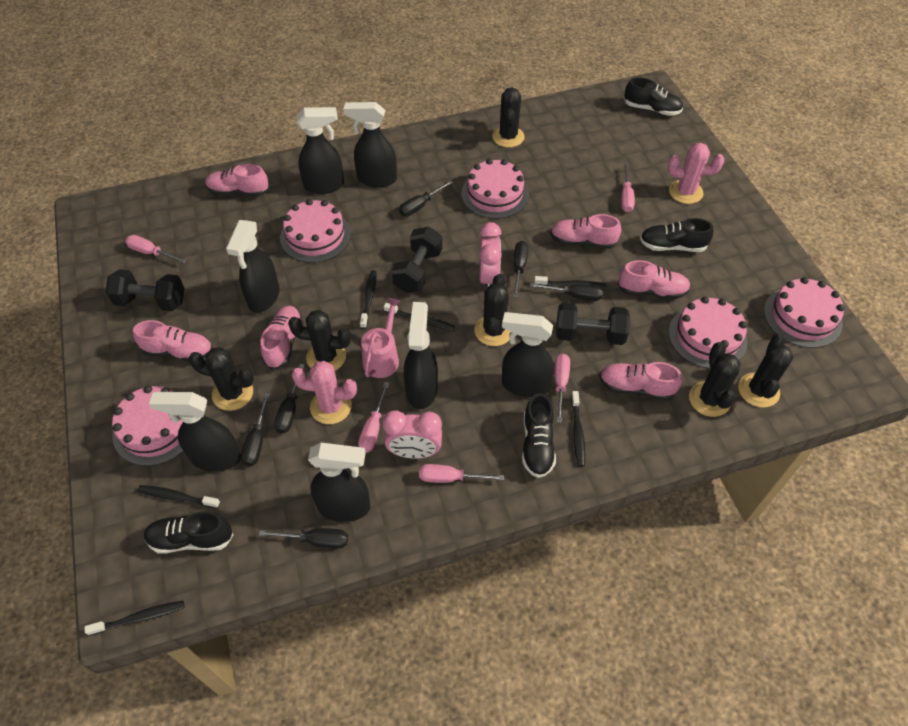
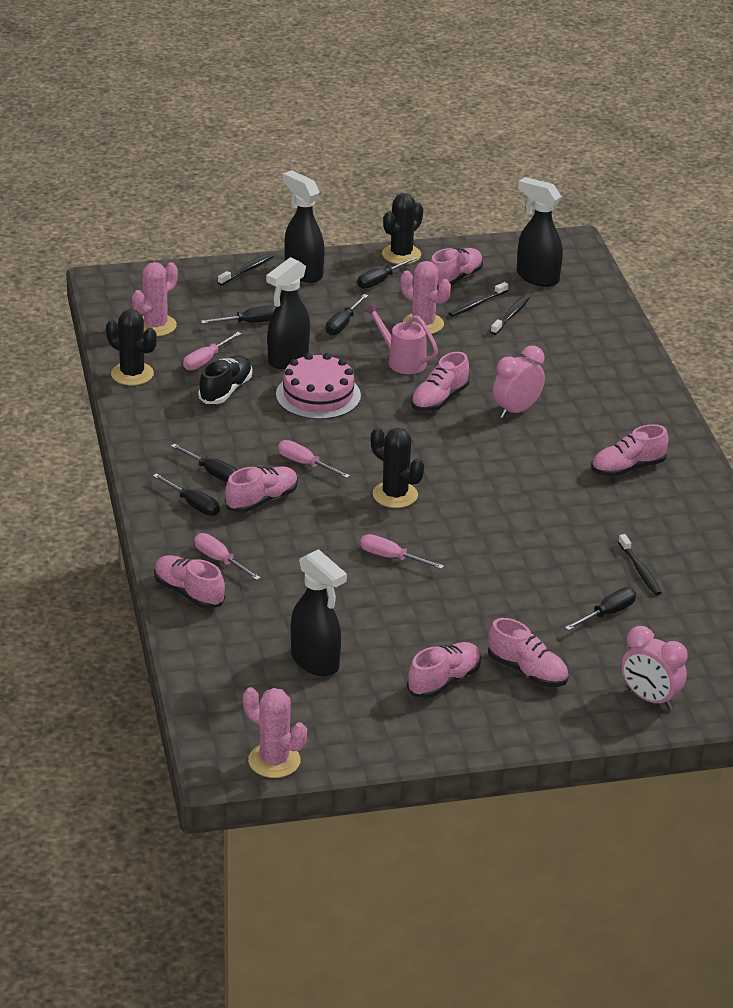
black cactus: [189,347,254,411] [288,310,351,371] [475,274,511,346] [492,88,525,148] [689,342,740,417] [738,334,793,408] = 6 -> [106,309,157,386] [371,427,424,508] [382,193,423,264] = 3
black dumbbell: [106,269,185,311] [392,227,442,293] [556,303,630,345] = 3 -> none = 0
black shoe: [144,511,233,554] [522,393,556,478] [624,77,683,116] [640,218,714,252] = 4 -> [198,355,252,404] = 1
black spray bottle: [149,392,241,471] [226,220,279,313] [296,107,344,194] [308,443,370,522] [343,102,397,187] [404,302,438,409] [502,312,554,398] = 7 -> [266,257,310,369] [283,170,325,283] [291,549,347,676] [517,177,563,287] = 4
black toothbrush: [84,600,185,636] [137,485,220,508] [360,270,377,329] [384,303,455,331] [534,276,606,289] [571,391,585,467] = 6 -> [218,253,274,285] [448,282,508,317] [491,295,530,335] [618,534,661,596] = 4
pink cactus: [291,361,357,424] [668,143,724,204] = 2 -> [132,262,178,337] [243,687,307,778] [400,261,451,335] = 3
pink cake: [112,385,183,466] [280,199,351,263] [461,159,529,219] [668,297,748,369] [764,277,845,348] = 5 -> [276,353,361,420] = 1
pink screwdriver: [125,235,186,263] [358,382,389,453] [419,464,504,483] [554,353,570,423] [621,164,635,212] = 5 -> [183,332,242,371] [194,533,261,580] [278,440,350,478] [360,534,444,569] = 4
pink shoe: [133,320,213,361] [205,164,269,196] [260,306,303,370] [550,214,621,249] [600,362,682,400] [618,260,691,299] = 6 -> [154,555,225,609] [225,466,298,513] [407,642,481,698] [411,352,469,411] [430,248,483,288] [488,618,569,687] [591,424,668,477] = 7

